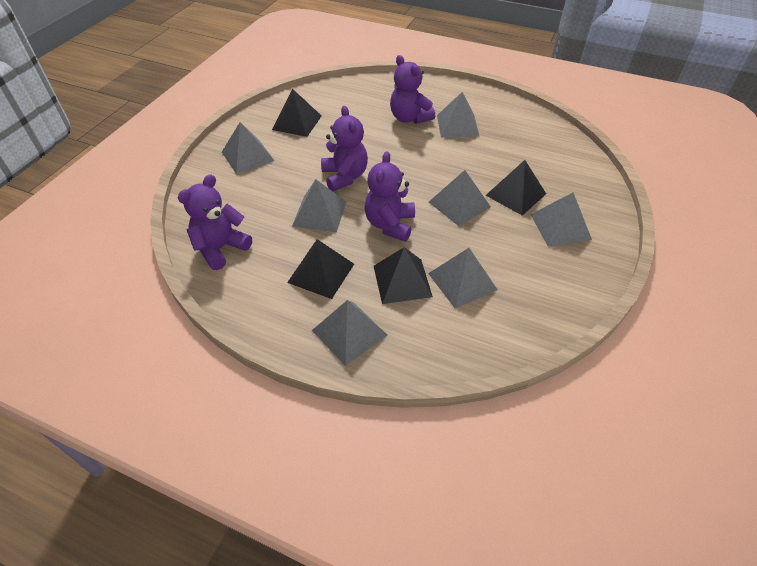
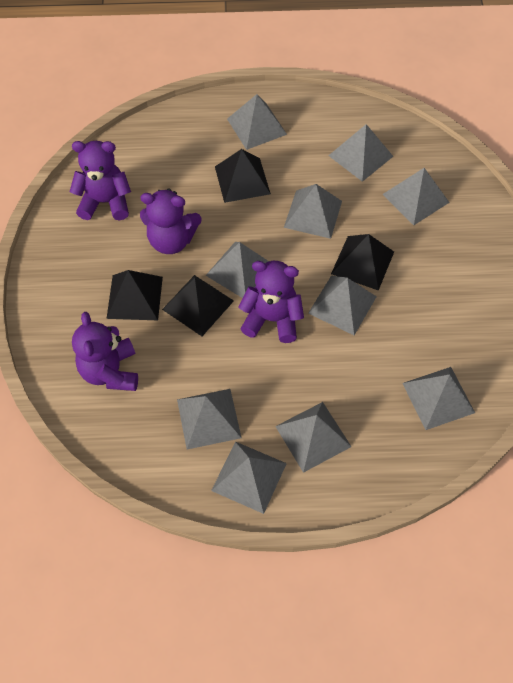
grey pyramid: [222,122,275,174] [292,179,346,232] [312,300,388,366] [428,248,498,308] [429,170,491,226] [437,92,480,137] [530,193,592,246] = 7 -> [177,389,242,450] [205,242,269,298] [211,442,287,514] [227,94,287,150] [275,402,351,473] [284,184,342,239] [308,276,377,335] [328,124,393,182] [382,168,450,225] [403,367,475,430] = 10

